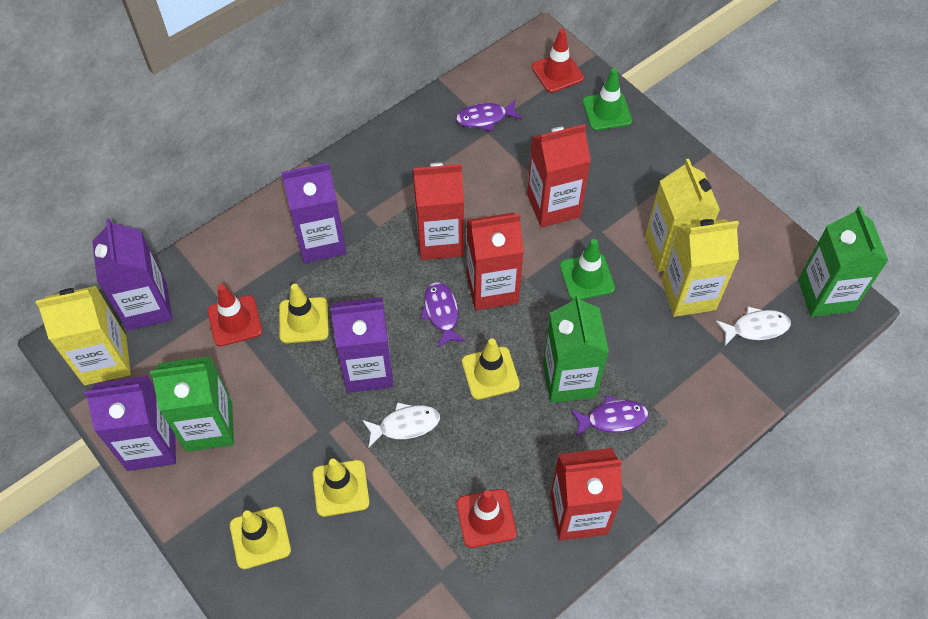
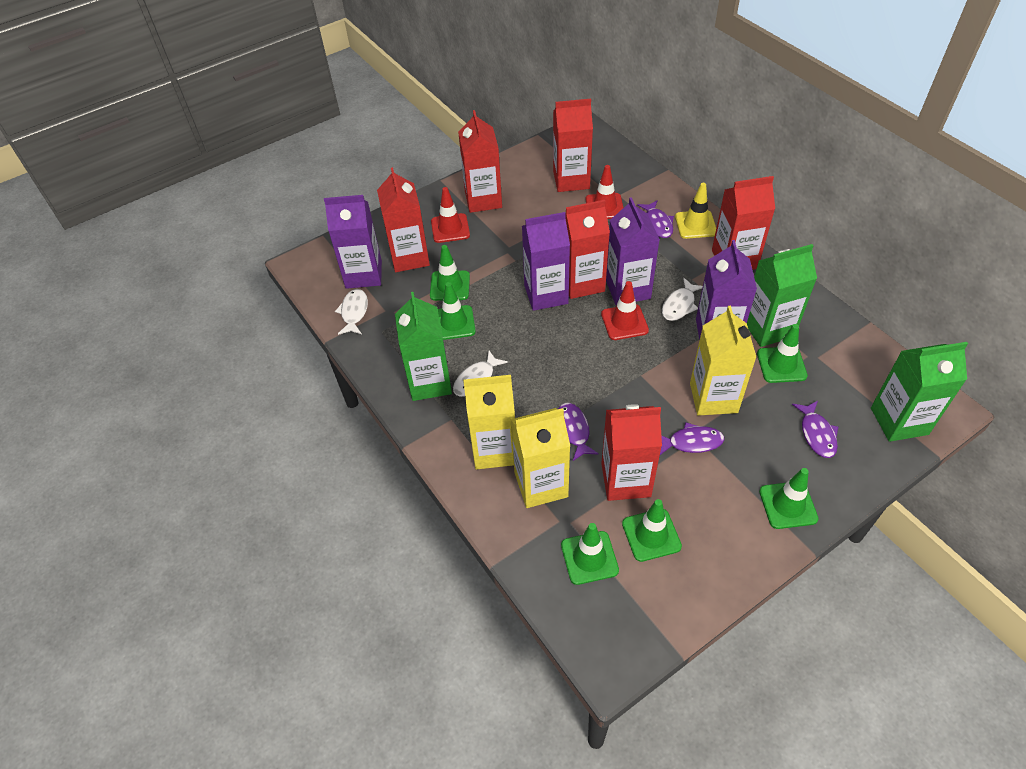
green traffic cone: [560,239,615,300] [582,68,632,131] = 2 -> [430,245,470,301] [438,282,476,340] [561,523,619,585] [622,499,682,562] [757,324,808,383] [759,468,819,529] = 6
purple fish: [420,282,466,348] [456,99,522,131] [570,395,649,437] = 3 -> [558,403,599,461] [637,200,674,238] [660,422,724,455] [792,401,838,458] = 4
red carton: [413,163,464,260] [467,212,524,311] [527,124,591,227] [550,448,623,541] = 4 -> [377,167,430,272] [458,110,502,213] [553,99,593,192] [566,200,610,299] [601,404,662,501] [712,176,775,270] = 6
white fish: [362,402,440,448] [716,306,791,345] = 2 -> [335,289,368,335] [453,351,508,397] [662,278,703,321] = 3
yellow traffic cone: [230,506,291,569] [279,284,329,343] [313,459,369,517] [462,338,520,400] = 4 -> [675,183,716,239] = 1

